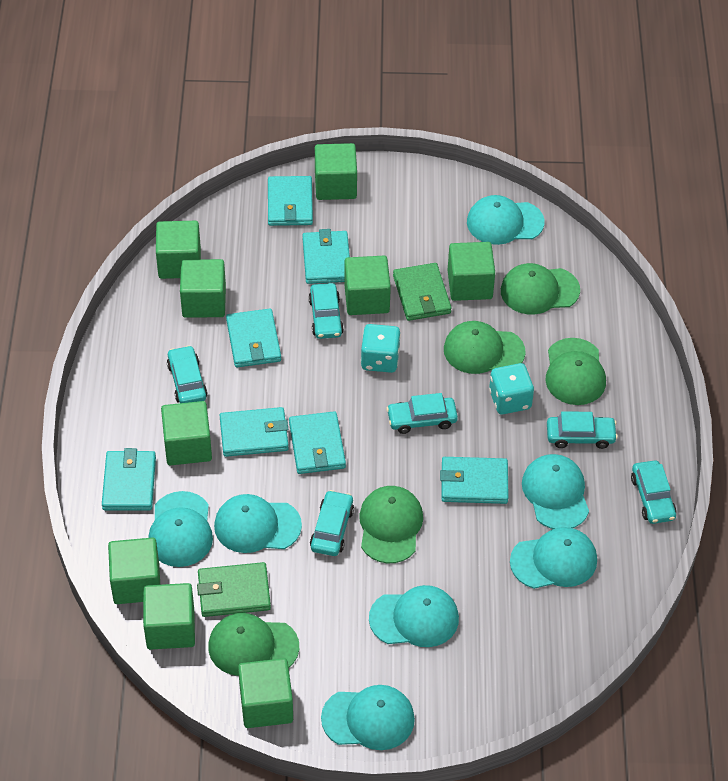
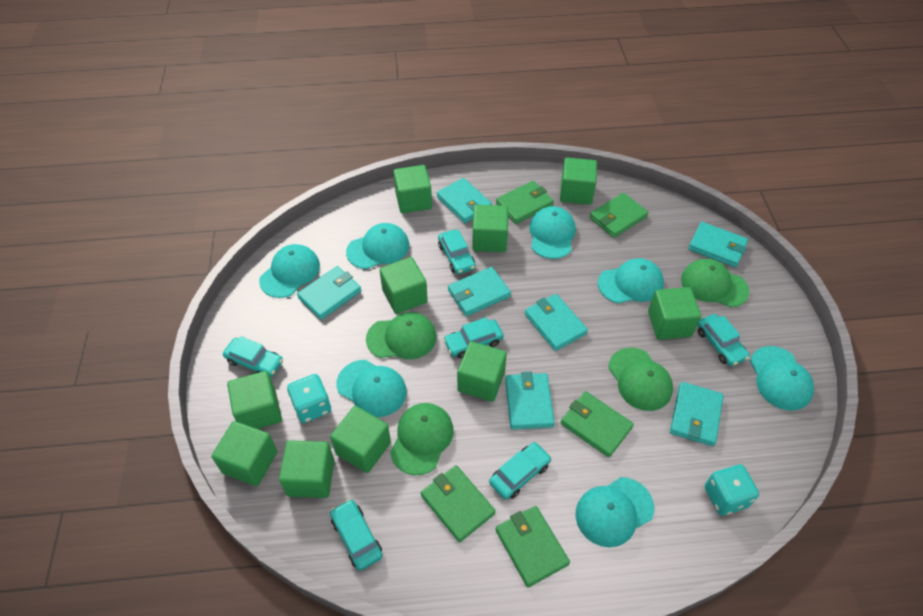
green cap: [208,613,299,676] [359,486,423,563] [444,321,526,374] [501,263,580,315] [545,338,606,405] = 5 -> [366,312,437,359] [390,403,454,475] [609,348,673,411] [681,259,750,308] = 4
green cube: [108,538,160,604] [143,583,195,650] [156,221,201,279] [161,401,212,466] [180,259,226,318] [238,658,293,728] [315,143,357,200] [344,256,391,315] [448,242,495,301] = 9 -> [211,421,277,486] [227,371,282,429] [279,440,334,498] [330,406,391,473] [379,257,428,314] [393,165,432,214] [457,341,507,402] [472,205,508,252] [560,158,597,205] [648,287,701,340] = 10
green wallet: [197,562,271,617] [393,263,452,321] = 2 -> [421,465,496,542] [495,506,570,587] [496,181,554,224] [560,391,634,458] [590,193,648,238] = 5

